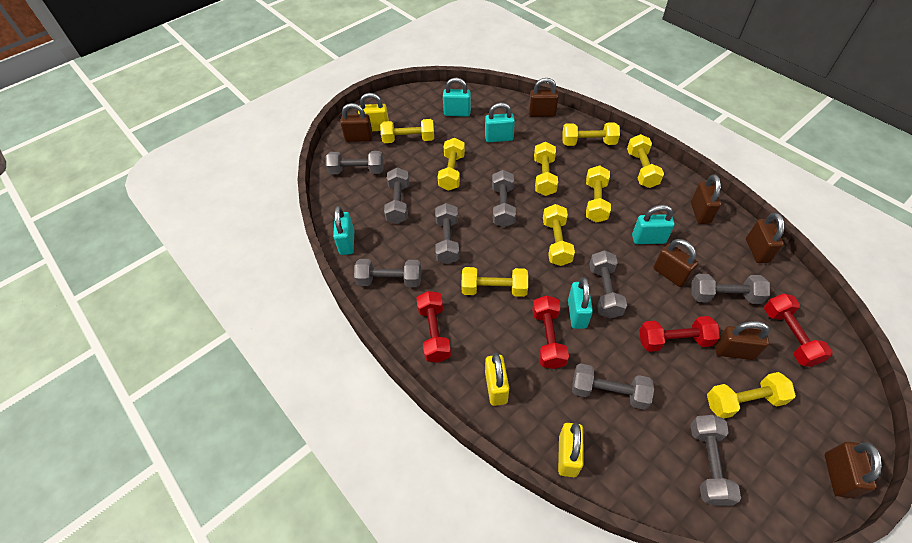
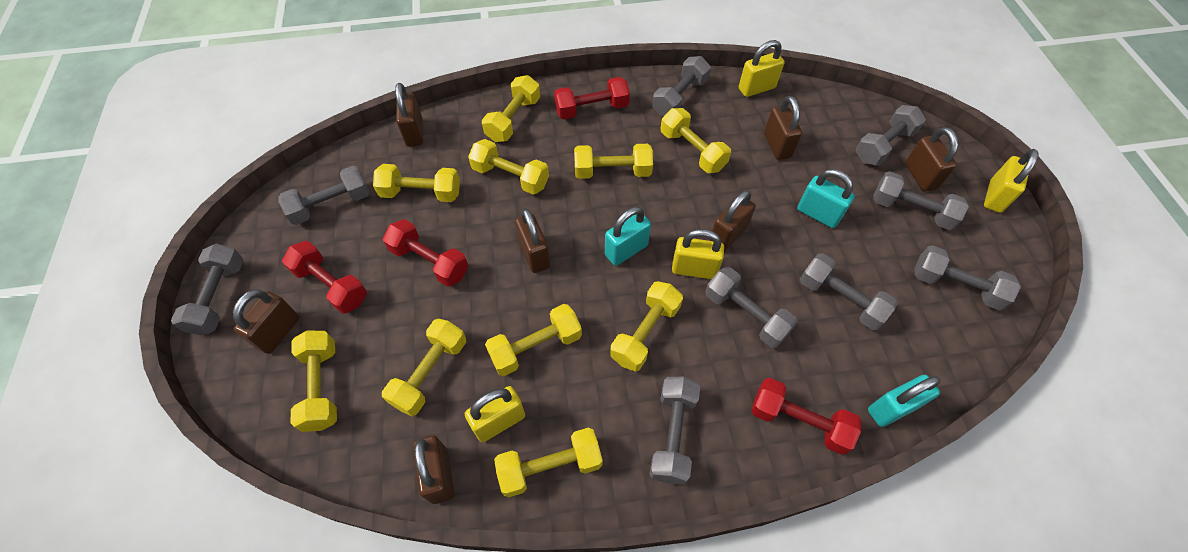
turquoise padlock: [333,206,354,255] [443,78,471,117] [485,103,515,142] [568,277,593,329] [632,205,675,244] = 5 -> [605,207,651,266] [797,169,855,228] [868,375,940,427] = 3
yellow dumbbell: [380,119,434,143] [438,138,465,191] [461,267,528,297] [534,142,558,196] [543,204,575,266] [562,122,620,146] [586,165,611,223] [627,134,664,188] [707,372,796,419] = 9 -> [291,330,337,432] [373,164,460,202] [382,319,466,416] [468,139,549,194] [482,75,540,142] [485,304,582,376] [494,428,603,497] [574,144,653,179] [610,281,683,372] [660,108,731,173] = 10
yellow padlock: [358,93,389,131] [485,353,509,406] [558,423,583,477] = 3 -> [465,386,525,442] [672,229,724,279] [739,40,785,97] [984,149,1039,213] = 4

